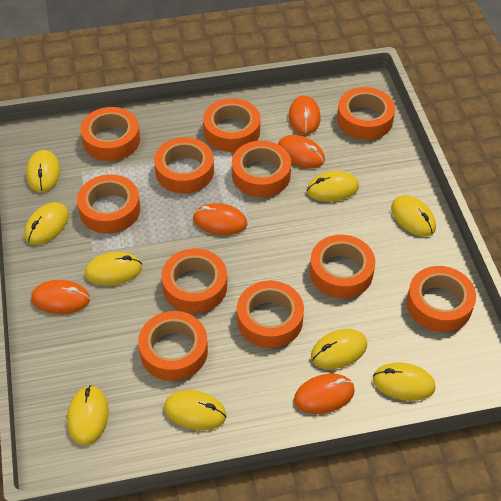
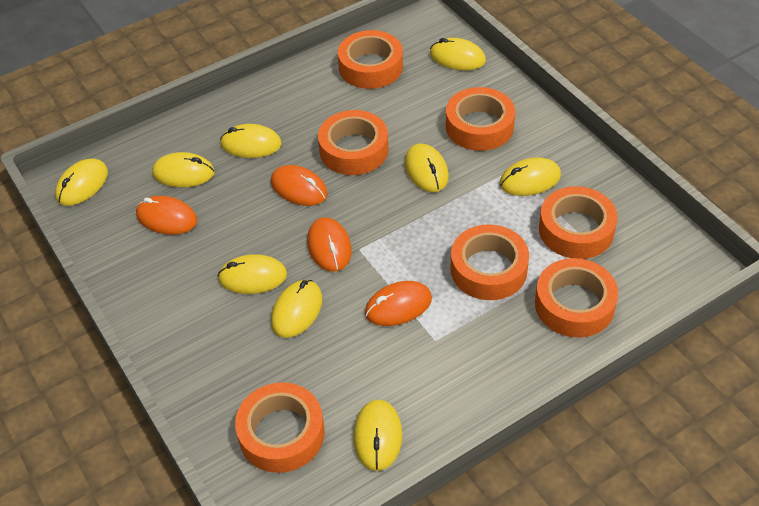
orange mouse: [31,280,90,314] [193,203,247,235] [278,135,325,168] [289,95,321,135] [294,374,355,414] = 5 -> [136,196,197,235] [271,165,328,206] [307,217,351,272] [365,281,432,326] = 4
orange tape: [77,174,140,234] [80,107,140,161] [138,311,208,381] [154,137,214,194] [161,248,227,313] [203,98,260,152] [232,141,291,197] [237,281,304,348] [309,235,375,298] [337,87,395,140] [407,266,476,332] = 11 -> [235,382,325,473] [318,110,388,175] [338,30,403,89] [446,87,515,151] [451,224,529,300] [535,258,618,338] [539,186,617,259] = 7

